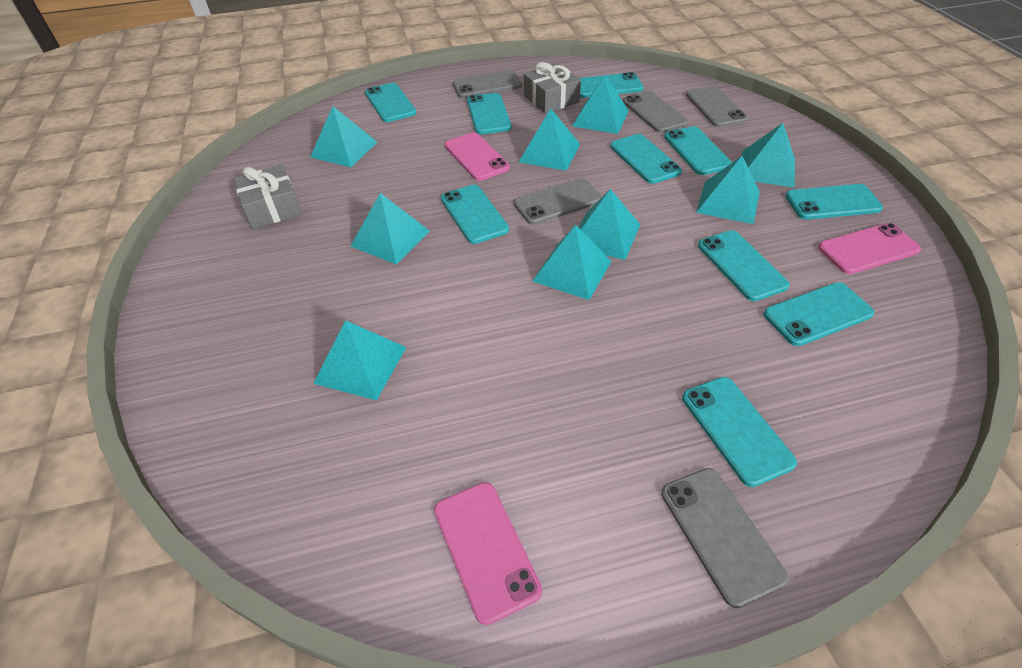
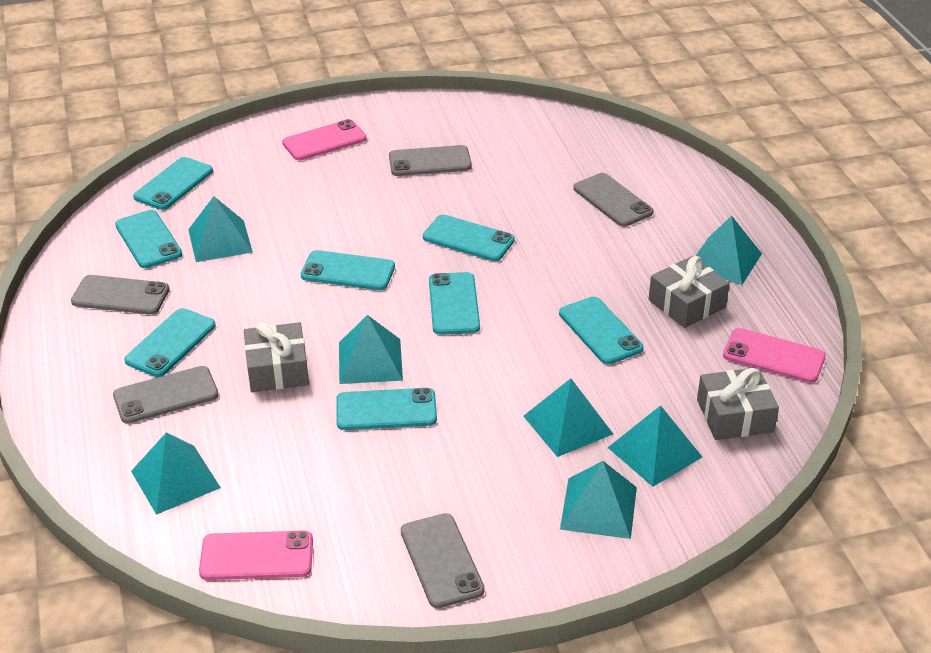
grey gift: [234,165,302,229] [524,62,581,114] = 2 -> [244,322,309,392] [649,256,730,328] [697,367,779,440] = 3
turquoise phone: [365,83,416,122] [441,185,509,244] [467,93,512,134] [579,72,644,98] [610,134,682,184] [664,126,732,175] [682,377,797,487] [698,230,790,301] [764,282,874,346] [785,184,883,220] = 10 -> [115,210,182,268] [124,308,216,377] [133,157,213,210] [301,250,395,290] [336,388,437,430] [423,215,515,261] [429,272,480,335] [559,297,643,364] = 8
turquoise pyramid: [310,106,377,167] [313,320,406,400] [351,193,430,264] [519,109,580,171] [532,225,612,300] [572,75,629,134] [578,189,640,260] [696,156,760,224] [742,123,795,187] = 9 -> [131,432,221,515] [188,196,253,262] [339,315,403,384] [523,378,613,457] [560,461,637,539] [608,405,702,487] [696,216,762,285] = 7

